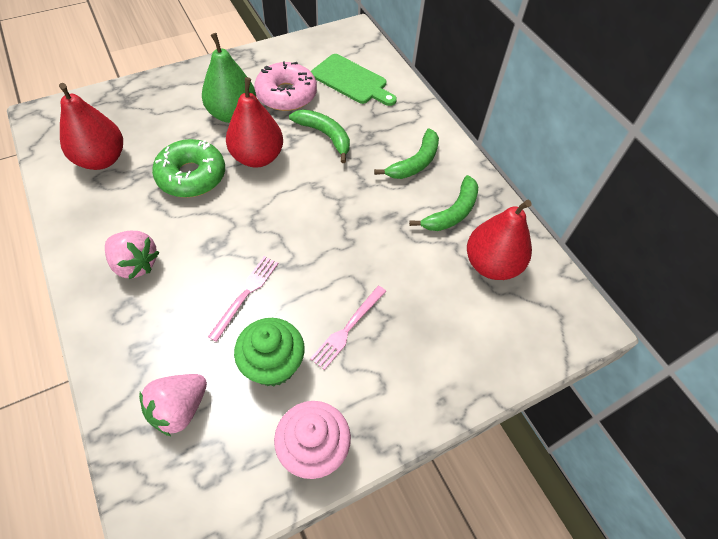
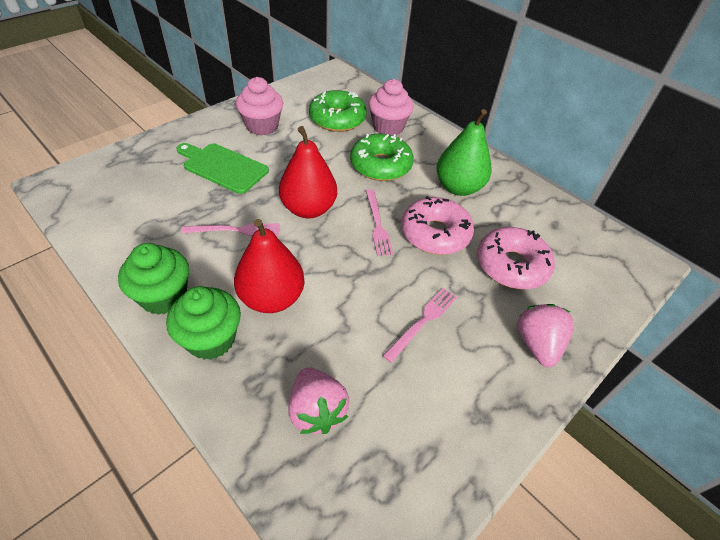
green banana: [289,109,350,163] [374,128,439,179] [409,175,478,231] = 3 -> none = 0
green cupcake: [234,318,305,387] = 1 -> [118,243,189,315] [166,286,241,360] = 2
green donut: [152,139,225,198] = 1 -> [309,90,367,132] [350,134,414,181] = 2
pink cupcake: [274,401,351,479] = 1 -> [236,77,283,136] [368,79,414,135] = 2
pink donut: [254,61,317,111] = 1 -> [401,196,474,255] [477,227,555,289] = 2
pink fork: [208,256,279,342] [310,286,386,370] = 2 -> [181,223,280,236] [366,189,393,256] [383,288,457,363] = 3
red pear: [59,83,123,170] [226,77,283,168] [467,200,532,280] = 3 -> [234,219,304,313] [279,126,337,218] = 2

